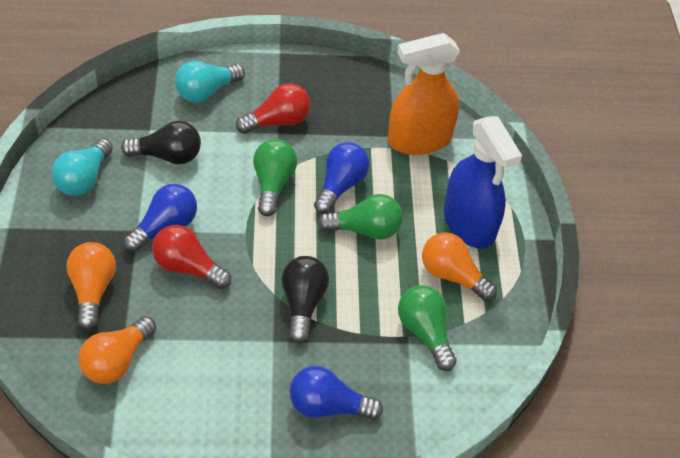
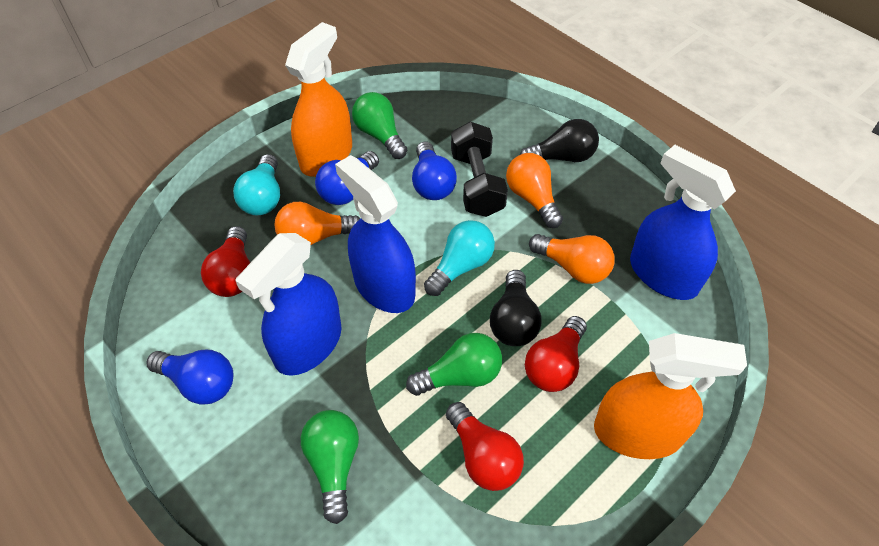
black dumbbell: none = 0 -> [451,122,508,217] = 1
blue spray bottle: [444,116,522,249] = 1 -> [235,233,342,376] [335,155,416,313] [630,145,736,300] = 3
orange spray bottle: [388,33,460,155] = 1 -> [285,22,352,177] [594,333,747,459] = 2
red light bulb: [152,225,231,289] [236,83,310,134] = 2 -> [201,226,250,297] [446,402,524,491] [525,316,587,392] = 3

